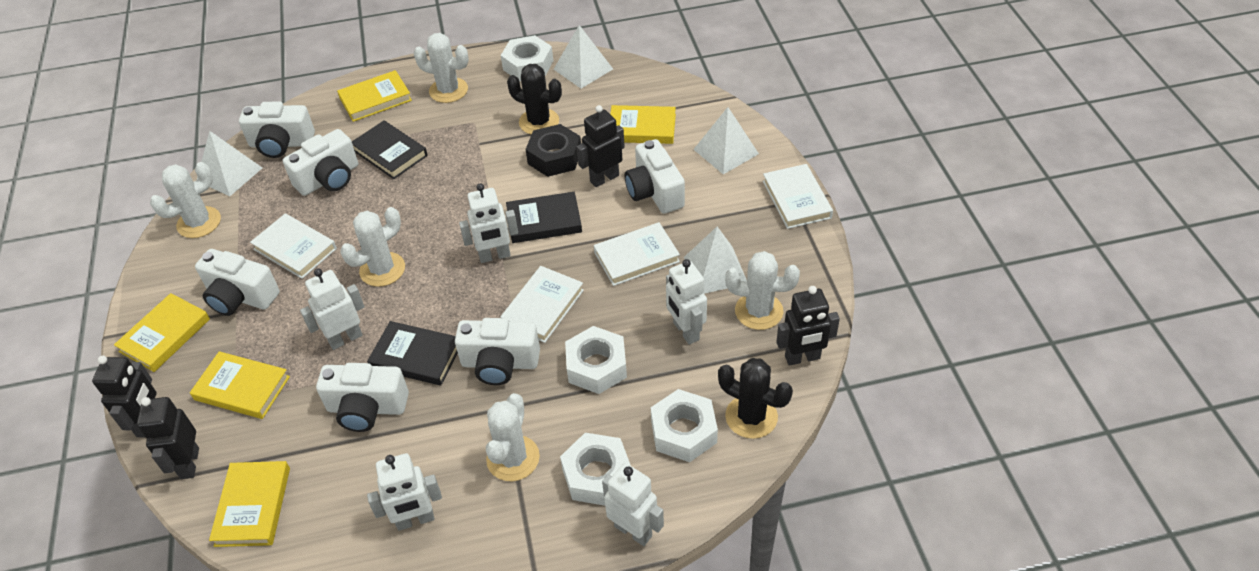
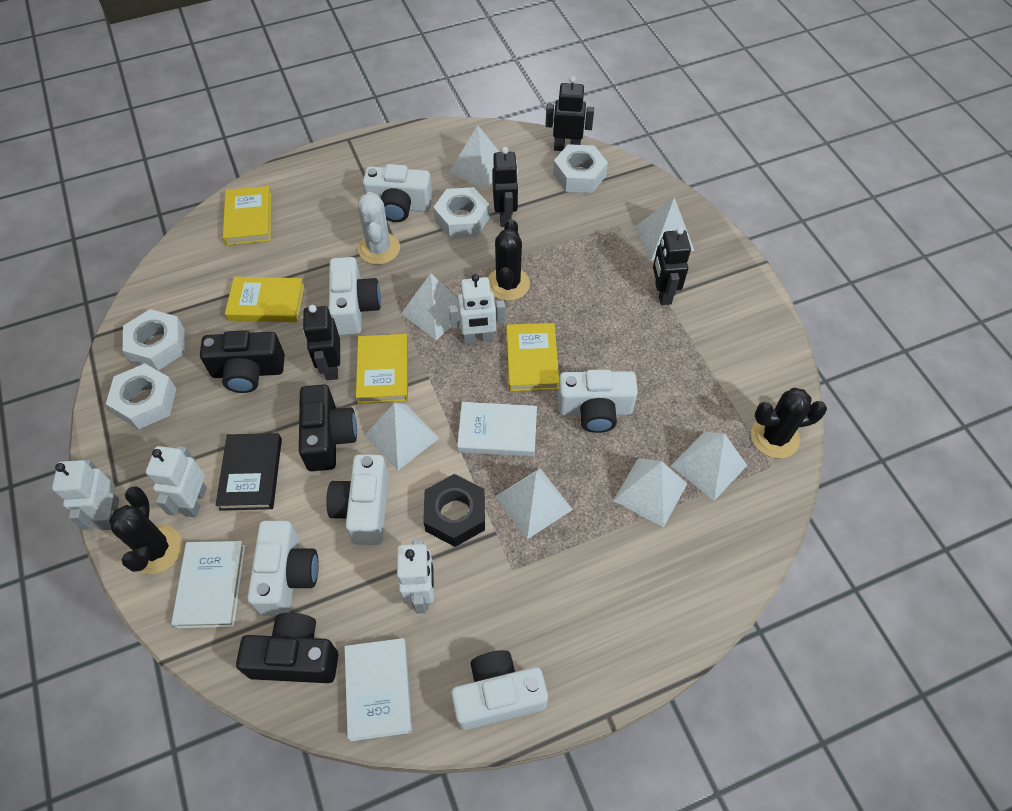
black book: [352,121,428,179] [367,321,458,386] [506,192,582,243] = 3 -> [216,433,282,511] = 1
black cactus: [507,64,562,135] [718,358,793,439] = 2 -> [109,486,182,574] [488,219,530,301] [751,388,827,458] = 3
black camera: none = 0 -> [200,330,285,393] [236,613,338,683] [299,384,357,471] = 3
white book: [250,213,337,279] [500,266,584,343] [594,222,680,286] [763,164,833,229] = 4 -> [171,541,246,628] [345,638,412,741] [457,402,537,457] = 3
white cactus: [150,162,221,238] [340,207,405,287] [414,33,469,103] [486,393,540,481] [725,251,800,330] = 5 -> [357,192,400,265] = 1
white pyramid: [197,131,262,196] [554,25,613,88] [684,227,747,294] [693,107,759,174] = 4 -> [365,403,439,470] [401,273,460,340] [449,125,499,190] [495,468,573,539] [613,458,687,528] [635,197,694,261] [671,432,748,501] = 7
white robot: [300,268,365,350] [367,453,442,531] [459,183,518,263] [602,463,664,546] [666,259,707,345] = 5 -> [52,460,119,530] [146,446,207,517] [397,539,434,614] [449,274,505,344] = 4
yellow book: [114,293,210,372] [190,351,290,419] [209,461,290,547] [337,70,412,122] [610,105,676,144] = 5 -> [223,186,271,245] [225,277,304,322] [356,334,408,404] [506,323,559,391] = 4

